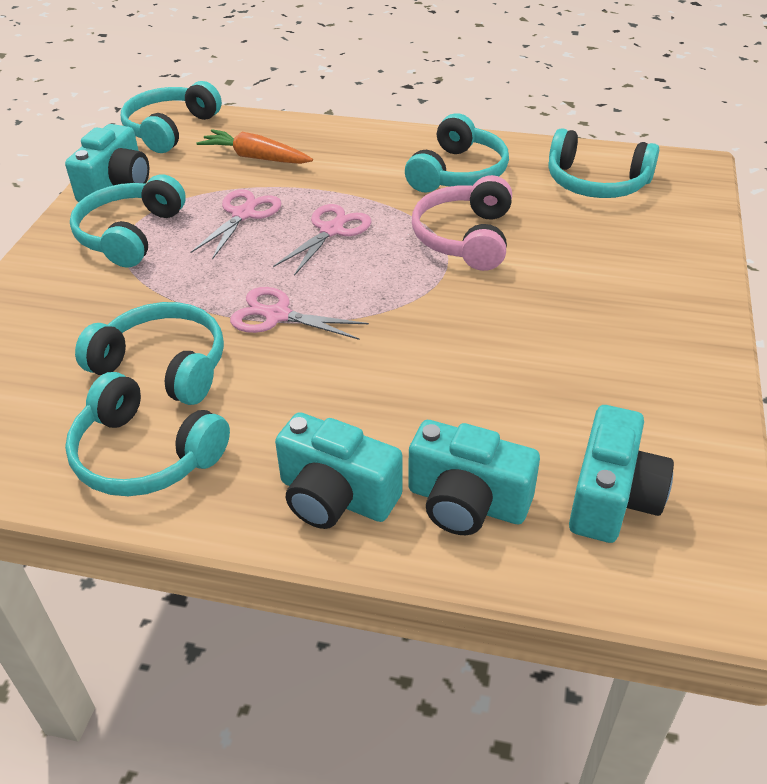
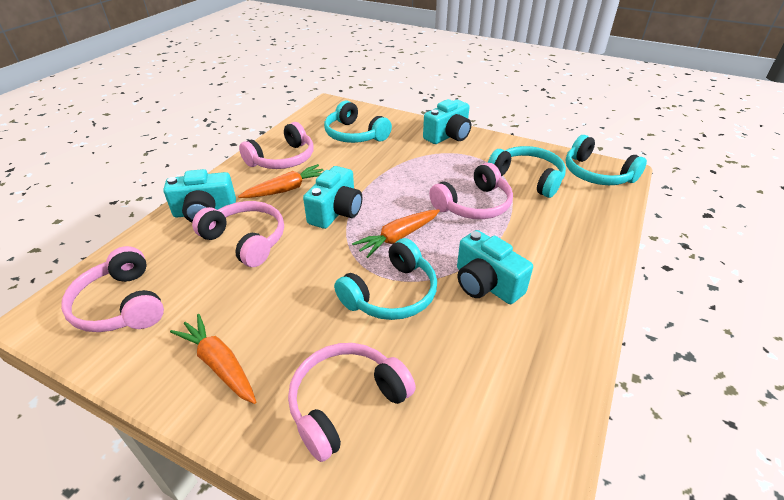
orange carrot: [196,129,313,164] = 1 -> [170,314,256,404] [238,164,323,198] [352,209,440,258] = 3
pink headphones: [412,175,512,271] = 1 -> [61,246,164,332] [192,201,284,267] [239,122,313,169] [288,343,416,462] [429,163,513,219] = 5
pink scissors: [191,189,281,260] [230,287,369,340] [273,204,372,276] = 3 -> none = 0
turquoise headphones: [65,372,230,496] [70,174,186,267] [75,302,224,405] [121,81,222,153] [405,113,509,193] [548,128,659,198] = 6 -> [324,101,392,143] [334,238,437,320] [488,146,566,198] [565,135,647,185] = 4

